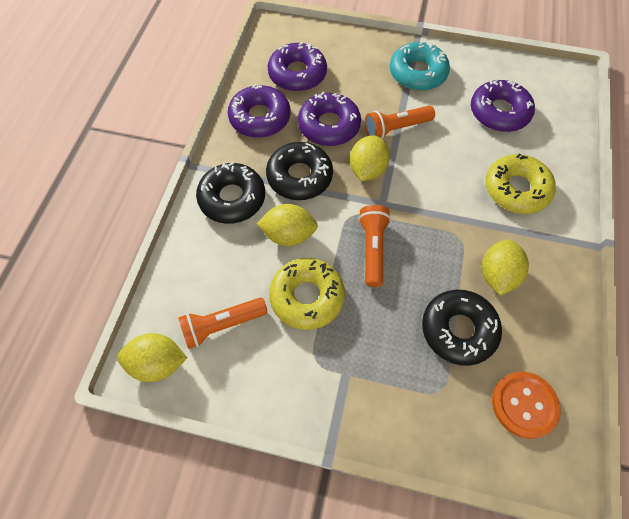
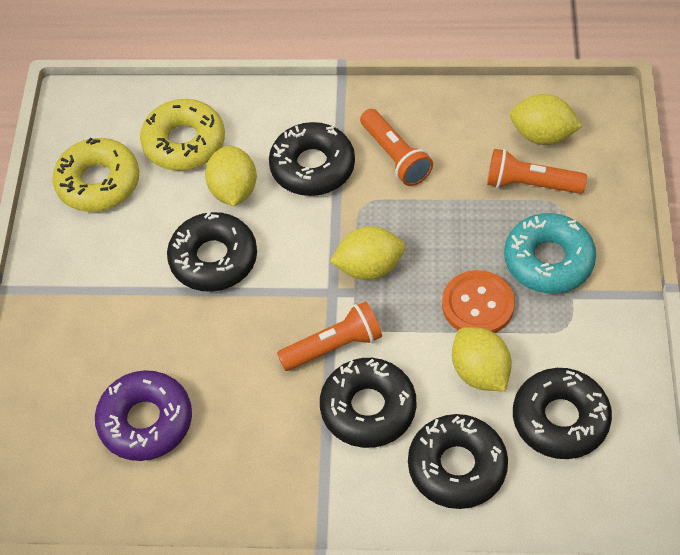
black donut: [196,162,265,224] [266,142,333,200] [422,290,502,366] = 3 -> [167,212,257,292] [269,122,355,196] [320,358,417,448] [408,414,508,509] [513,368,612,459] = 5
purple donut: [228,84,290,138] [268,42,327,92] [298,92,361,146] [471,78,535,132] = 4 -> [95,370,192,461] = 1

